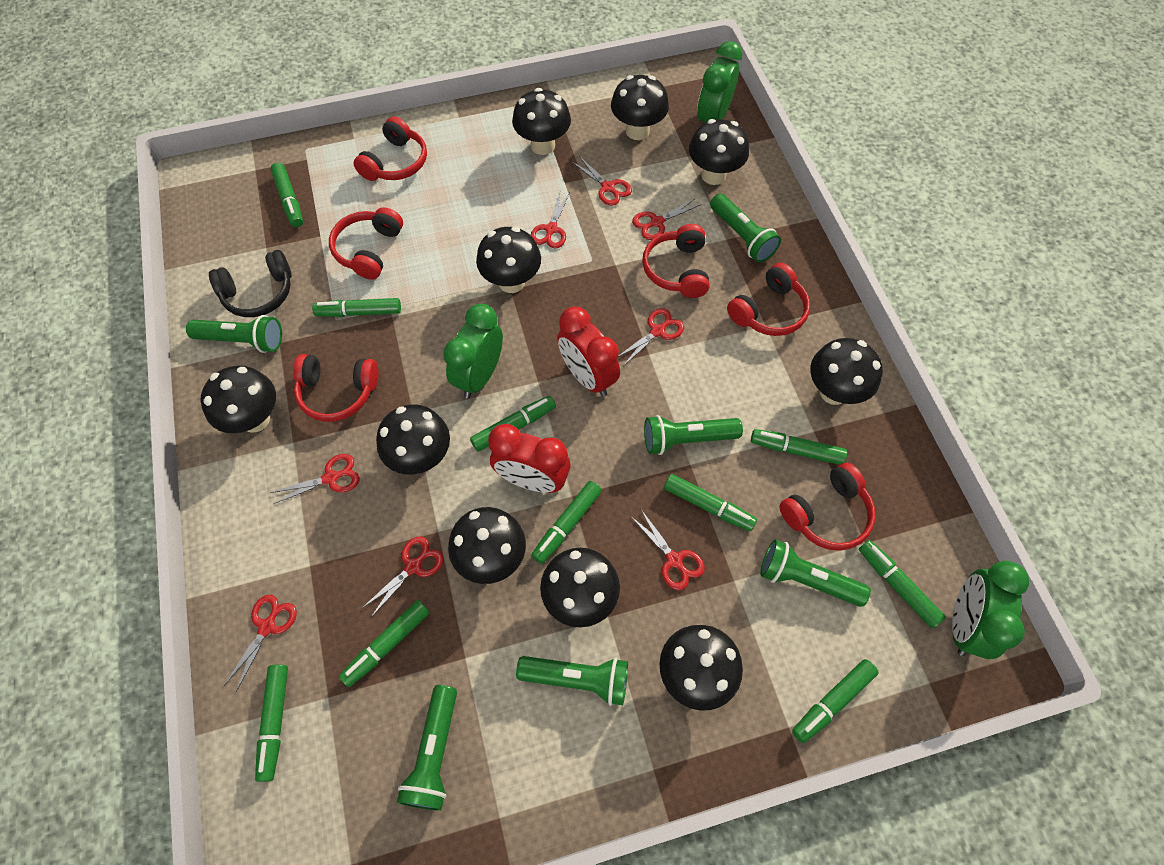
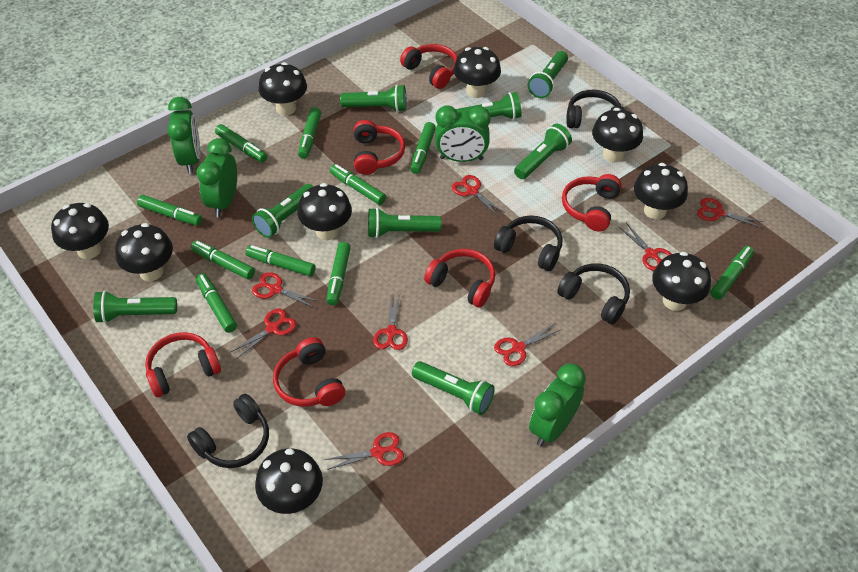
black headphones: [209,250,291,317] = 1 -> [187,394,269,468] [494,215,562,271] [557,263,630,324] [566,90,625,128] = 4
black mushroom: [200,366,276,433] [376,405,450,475] [448,507,526,584] [476,227,541,293] [512,88,571,155] [540,548,620,627] [611,75,669,140] [659,625,743,711] [689,119,749,185] [810,338,883,405] = 10 -> [51,203,109,259] [115,223,173,281] [255,448,323,514] [259,62,307,115] [298,183,352,240] [453,47,501,98] [592,108,643,162] [634,163,688,219] [652,252,711,311] = 9
green clock: [443,304,503,398] [697,41,742,123] [952,561,1029,659] = 3 -> [167,97,200,174] [197,138,237,217] [435,105,491,162] [529,364,586,446] = 4
green flashlight: [186,315,282,353] [397,685,457,811] [516,656,628,706] [644,415,743,455] [710,193,781,263] [760,539,871,607] = 6 -> [93,291,177,323] [252,184,314,238] [340,84,406,112] [368,208,442,238] [412,361,495,415] [456,92,521,120] [514,124,572,179] [528,51,568,98] = 8
red clock: [488,424,571,493] [557,307,620,397] = 2 -> none = 0

